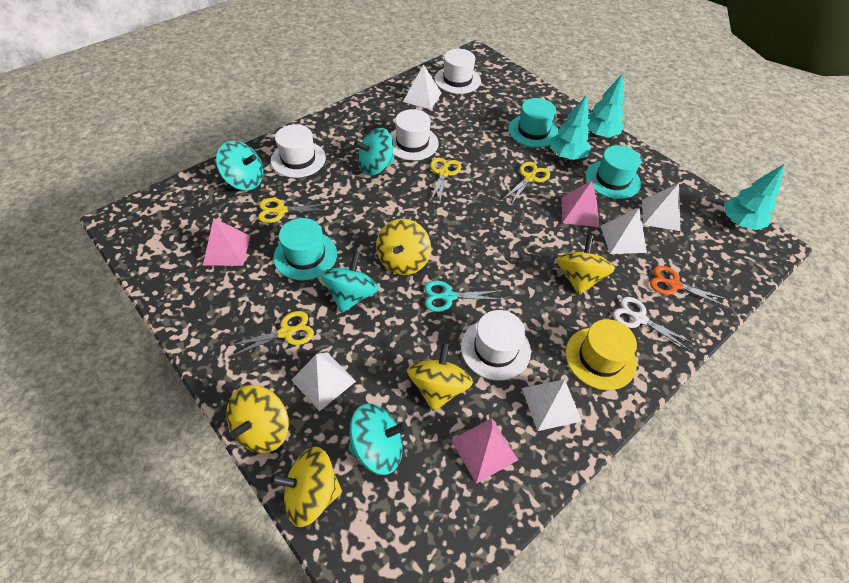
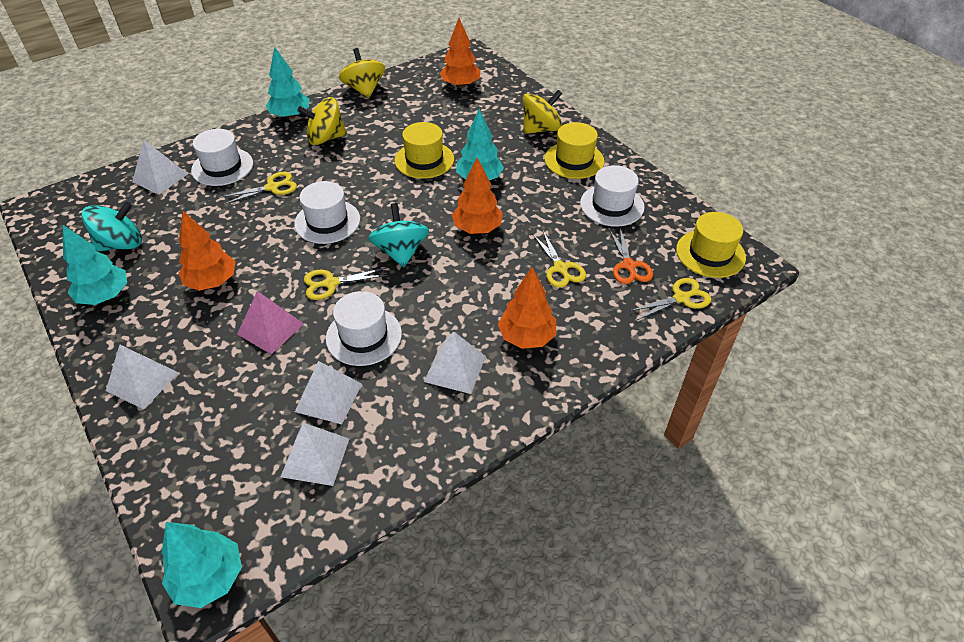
orange tree: none = 0 -> [179,211,235,291] [440,18,480,88] [452,158,503,234] [498,267,556,349] = 4
pink pyramid: [203,218,250,266] [451,418,518,484] [562,180,599,227] = 3 -> [237,291,304,354] = 1
turquoise hat: [273,218,337,281] [508,98,559,148] [586,145,641,199] = 3 -> none = 0
turquoise scissors: [424,280,502,312] = 1 -> none = 0
turquoise spinning top: [216,141,263,190] [320,252,379,313] [349,403,408,475] [354,128,395,176] = 4 -> [81,202,142,252] [368,203,429,267] = 2
turquoise tree: [550,96,591,160] [587,74,624,137] [724,164,784,230] = 3 -> [63,225,127,305] [162,522,242,608] [266,47,310,119] [456,108,504,180] = 4
white scissors: [613,297,694,351] = 1 -> none = 0
yellow hat: [566,319,637,390] = 1 -> [394,122,454,179] [545,122,605,179] [676,212,746,278] = 3
yellow spinning top: [226,385,289,453] [270,447,342,527] [376,219,431,275] [407,342,473,411] [556,235,615,295] = 5 -> [298,97,347,145] [339,48,385,98] [523,90,562,134] = 3

